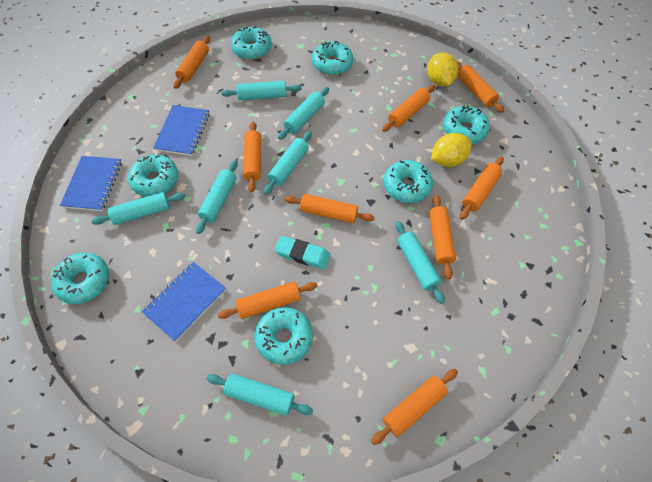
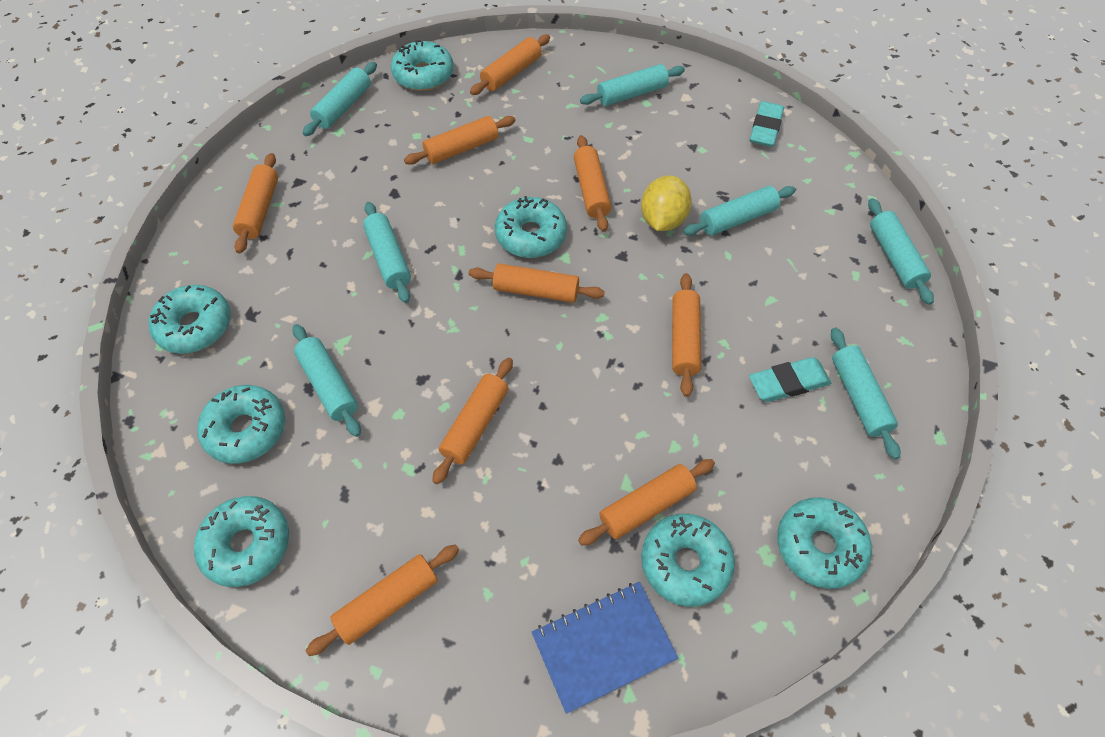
blue notebook: [60,156,122,211] [142,262,226,342] [153,105,210,156] = 3 -> [532,582,678,714] = 1
turquoise eraser: [275,236,331,270] = 1 -> [749,357,831,402] [750,101,784,147] = 2
yellow lemon: [427,52,458,86] [431,133,472,167] = 2 -> [641,176,692,231] = 1

